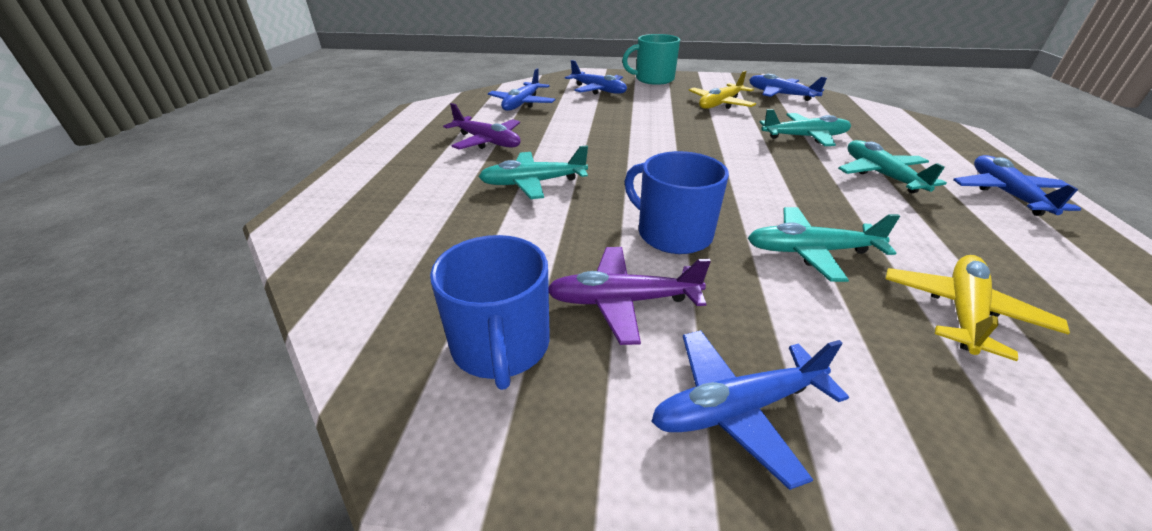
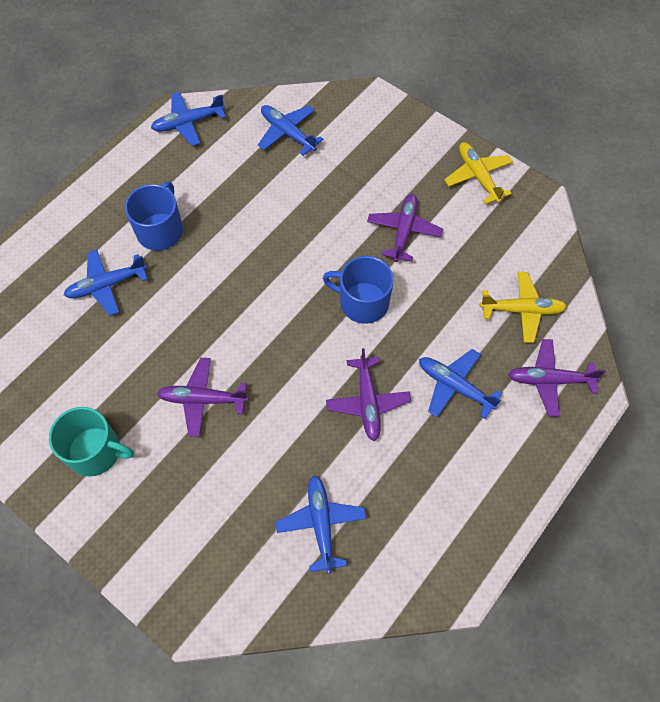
purple plane: [443,103,521,149] [549,247,711,345] = 2 -> [157,358,248,437] [326,348,411,441] [367,194,443,262] [508,339,606,417] = 4
turquoise plane: [478,145,588,199] [748,207,900,282] [759,109,851,146] [838,140,947,193] = 4 -> none = 0

